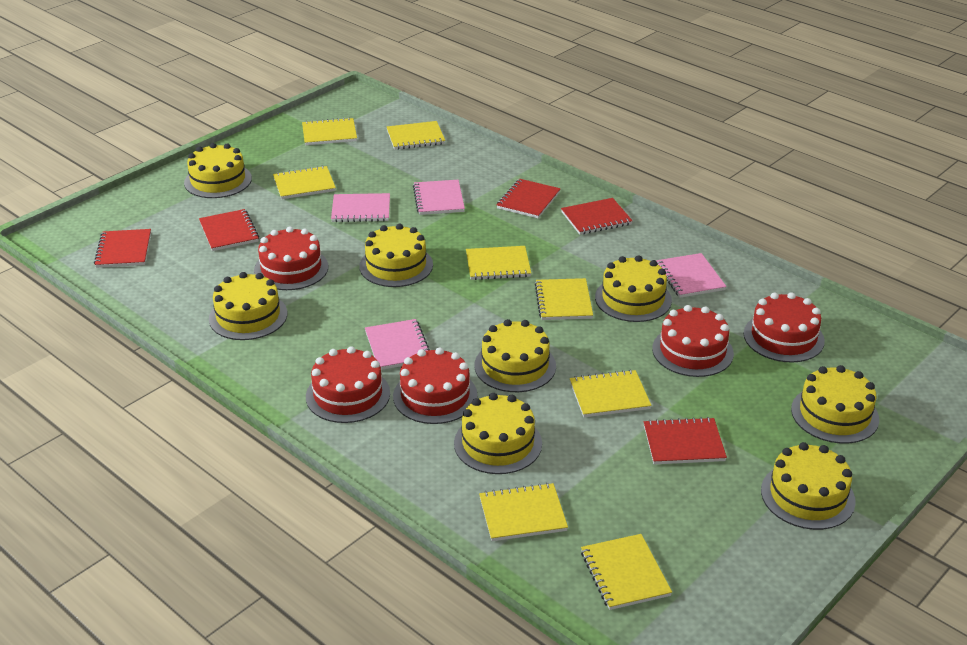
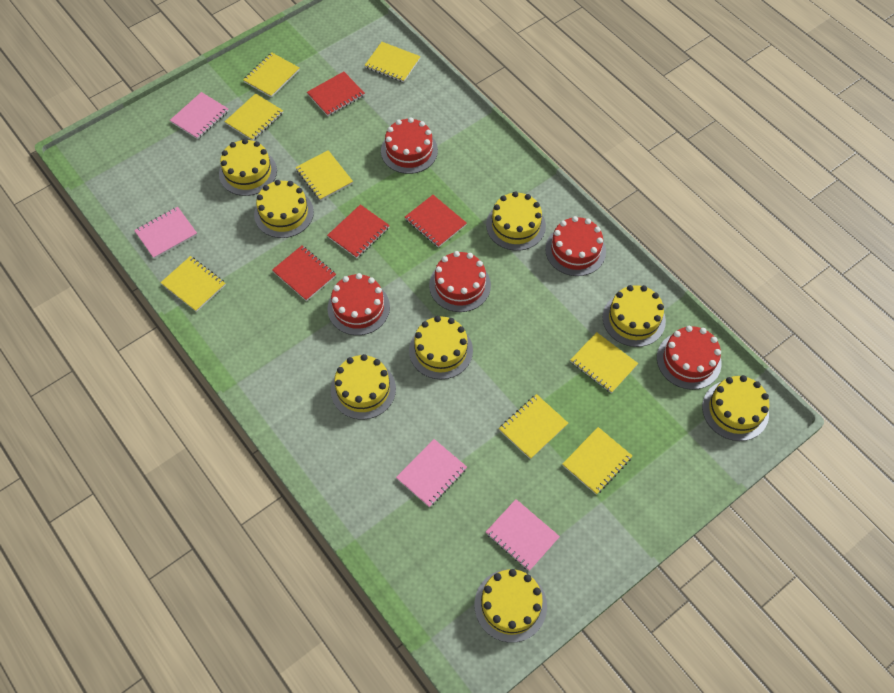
red notebook: [94,229,151,268] [199,209,259,251] [497,179,561,218] [561,198,633,235] [644,417,727,464] = 5 -> [272,246,336,301] [307,72,365,116] [327,204,390,258] [405,195,467,248] = 4

